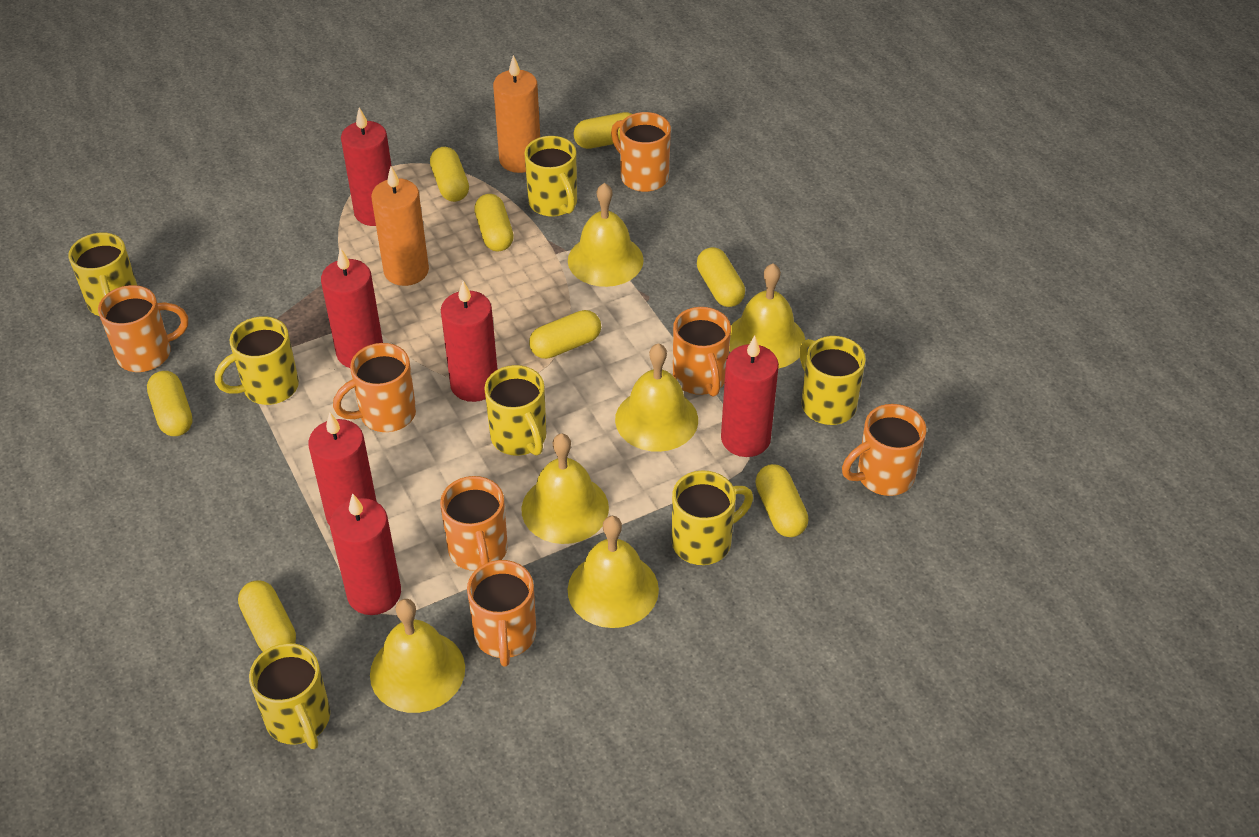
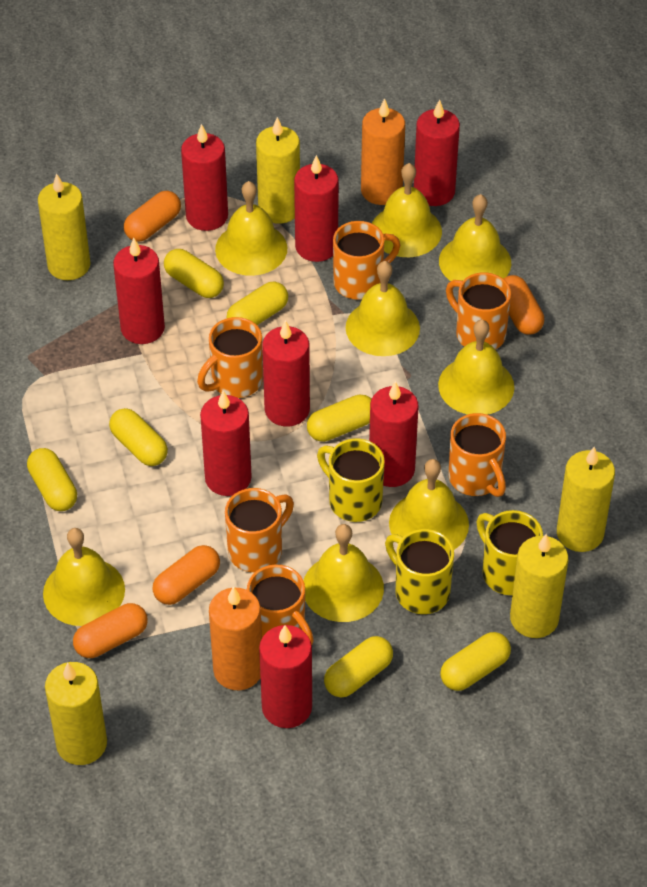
orange capsule: none = 0 -> [73,603,148,658] [124,191,181,242] [152,545,220,605] [503,275,544,335] = 4
orange mug: [98,285,188,372] [333,343,416,432] [440,476,508,571] [467,560,536,667] [611,112,671,192] [673,307,731,396] [842,404,926,496] = 7 -> [197,317,263,398] [225,488,294,572] [247,565,314,645] [333,221,400,300] [446,272,511,350] [448,413,506,497] = 6
red candle: [308,412,377,525] [321,248,383,368] [330,493,401,615] [341,107,391,226] [441,281,498,402] [721,335,779,457] = 6 -> [113,238,165,344] [181,124,228,231] [200,390,252,496] [259,625,312,728] [262,320,310,426] [294,155,339,262] [369,381,419,487] [414,99,460,206] = 8
yellow bell: [370,599,465,713] [521,433,609,544] [568,183,644,287] [568,516,659,628] [615,343,698,452] [729,263,805,368] = 6 -> [43,528,125,626] [215,181,287,276] [303,524,384,622] [346,261,420,356] [372,163,442,257] [389,459,469,550] [438,320,514,415] [439,194,511,281] = 8
yellow candle: none = 0 -> [38,173,91,280] [45,662,107,765] [256,117,300,224] [510,534,568,638] [557,447,615,552] = 5
yellow capsule: [147,371,193,436] [238,580,296,652] [430,147,469,202] [474,194,514,252] [529,310,601,359] [574,112,631,149] [697,247,745,307] [755,464,808,537] = 8 -> [27,448,77,511] [109,408,168,466] [164,249,224,298] [227,282,288,325] [307,394,371,442] [324,636,393,698] [440,632,511,691] = 7
yellow mug: [69,233,137,316] [215,316,299,405] [249,643,330,749] [484,365,546,456] [524,136,577,217] [672,471,753,565] [799,336,866,425] = 7 -> [317,438,385,522] [385,529,454,614] [477,510,543,595] = 3

